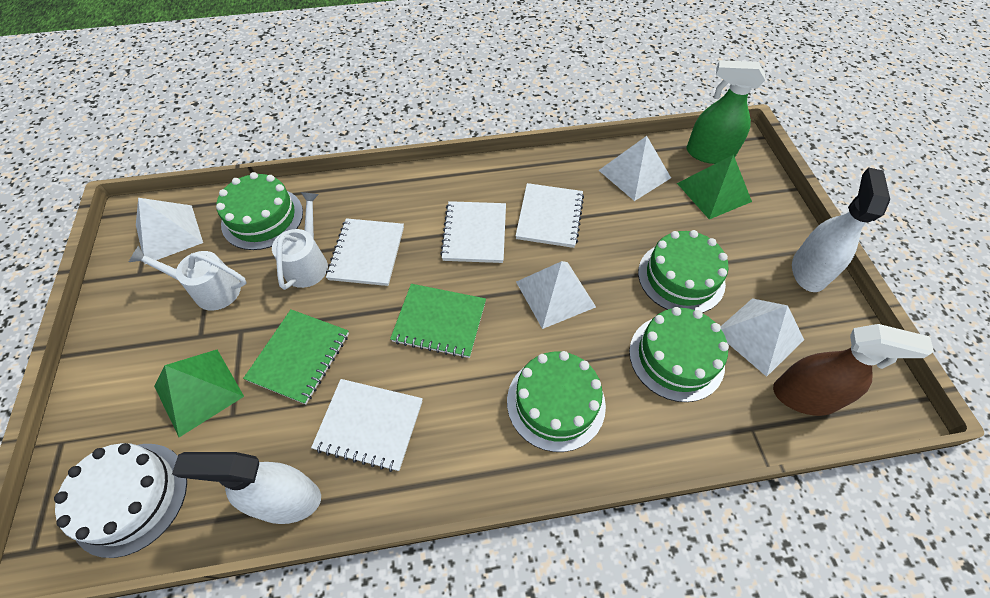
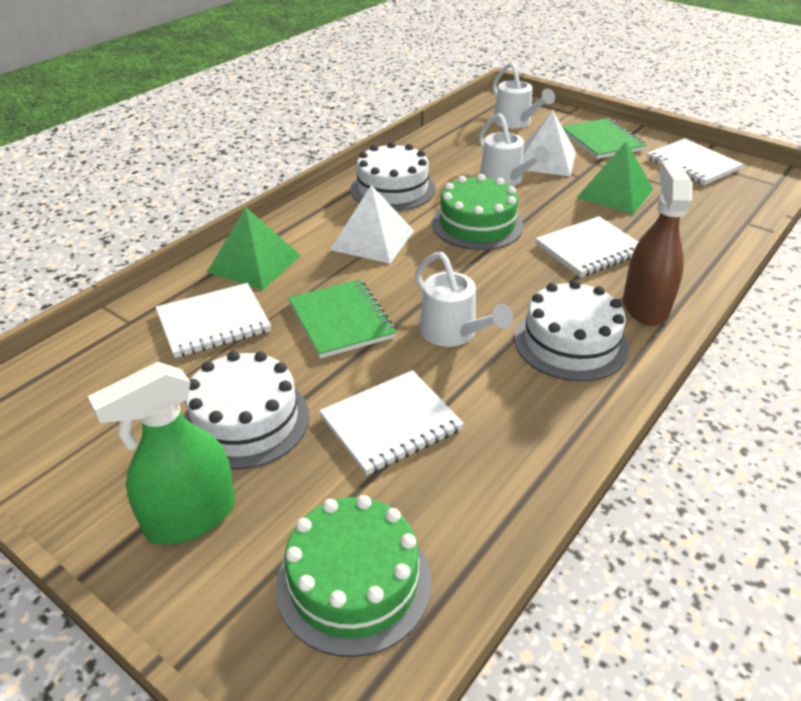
green cake: [216,172,303,250] [507,351,606,452] [629,307,729,402] [638,230,729,313] = 4 -> [276,495,431,657] [432,174,524,250] = 2
white cake: [54,443,187,558] = 1 -> [184,351,309,469] [350,142,435,211] [514,280,629,381] = 3
white pyramid: [136,198,203,264] [516,261,596,329] [599,136,671,201] [721,298,804,377] = 4 -> [330,185,414,264] [523,110,576,176] = 2
white spray bottle: [172,452,321,524] [792,167,890,292] = 2 -> none = 0
white watering can: [129,246,247,311] [272,192,328,290] = 2 -> [415,252,513,347] [479,113,550,186] [493,62,555,129] = 3

